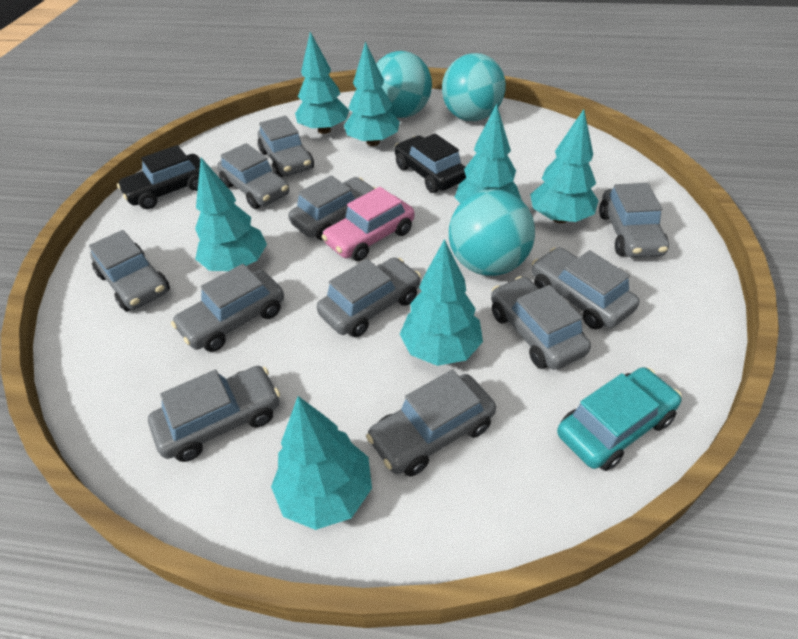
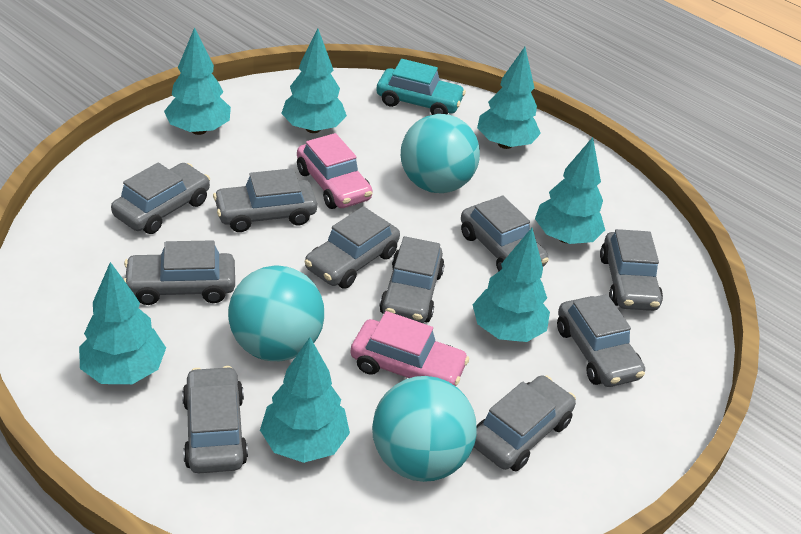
black car: [117,145,201,209] [395,134,466,193] = 2 -> none = 0
grey car: [89,230,170,312] [148,366,280,462] [171,264,284,352] [217,143,289,209] [258,116,314,177] [288,175,376,240] [317,257,421,337] [366,370,496,477] [491,276,591,370] [532,247,639,329] [599,183,669,258] = 11 -> [111,163,210,234] [124,240,235,305] [182,366,248,473] [213,168,317,232] [305,206,400,289] [379,236,445,323] [461,196,549,271] [474,376,576,472] [557,294,645,387] [600,229,663,311] = 10
pink car: [322,187,415,261] = 1 -> [297,133,373,209] [350,311,469,386] = 2

